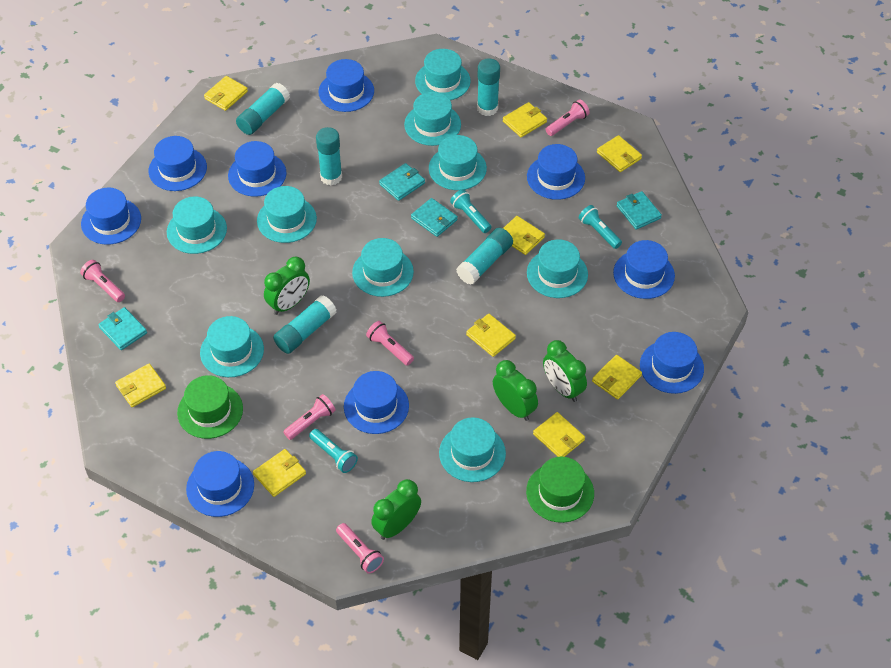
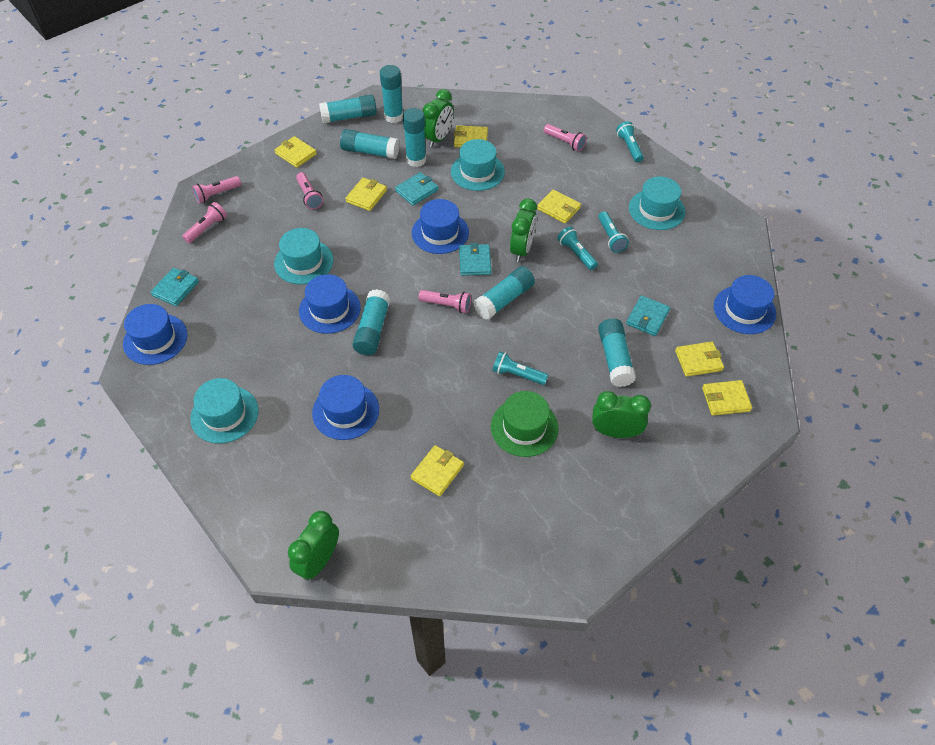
blue hat: [81,188,141,245] [149,136,207,191] [186,451,254,517] [228,141,287,197] [319,59,374,112] [344,371,409,434] [527,144,585,200] [613,240,675,299] [640,332,704,394] = 9 -> [123,304,187,365] [299,274,361,334] [312,375,379,440] [412,199,469,254] [714,275,776,334] = 5
green hat: [177,375,243,439] [526,457,594,523] = 2 -> [491,391,558,457] = 1
turquoise flashlight: [309,429,358,473] [450,189,492,233] [579,205,622,249] = 3 -> [492,352,548,385] [557,227,598,270] [598,211,629,253] [616,121,644,163] = 4
turquoise glue stick: [236,83,290,135] [273,295,337,354] [316,127,342,185] [456,228,513,285] [477,58,500,116] = 5 -> [319,95,377,124] [340,129,400,159] [352,289,390,355] [380,65,403,123] [403,108,426,167] [473,266,535,320] [598,318,636,387] = 7
turquoise hat: [167,197,227,254] [200,316,264,377] [257,186,317,243] [352,238,414,297] [404,92,461,146] [415,49,471,100] [429,135,487,190] [439,417,506,482] [527,239,588,298] = 9 -> [190,378,258,444] [274,228,333,284] [451,139,505,191] [629,176,685,230] = 4
yellow wallet: [115,363,166,407] [204,76,248,111] [253,449,306,497] [466,314,516,357] [503,102,547,137] [503,216,545,255] [533,412,585,457] [592,355,642,400] [597,135,642,172] = 9 -> [275,136,317,168] [345,178,387,211] [411,445,464,496] [454,125,488,147] [537,189,581,223] [675,341,724,377] [702,380,752,416] = 7

